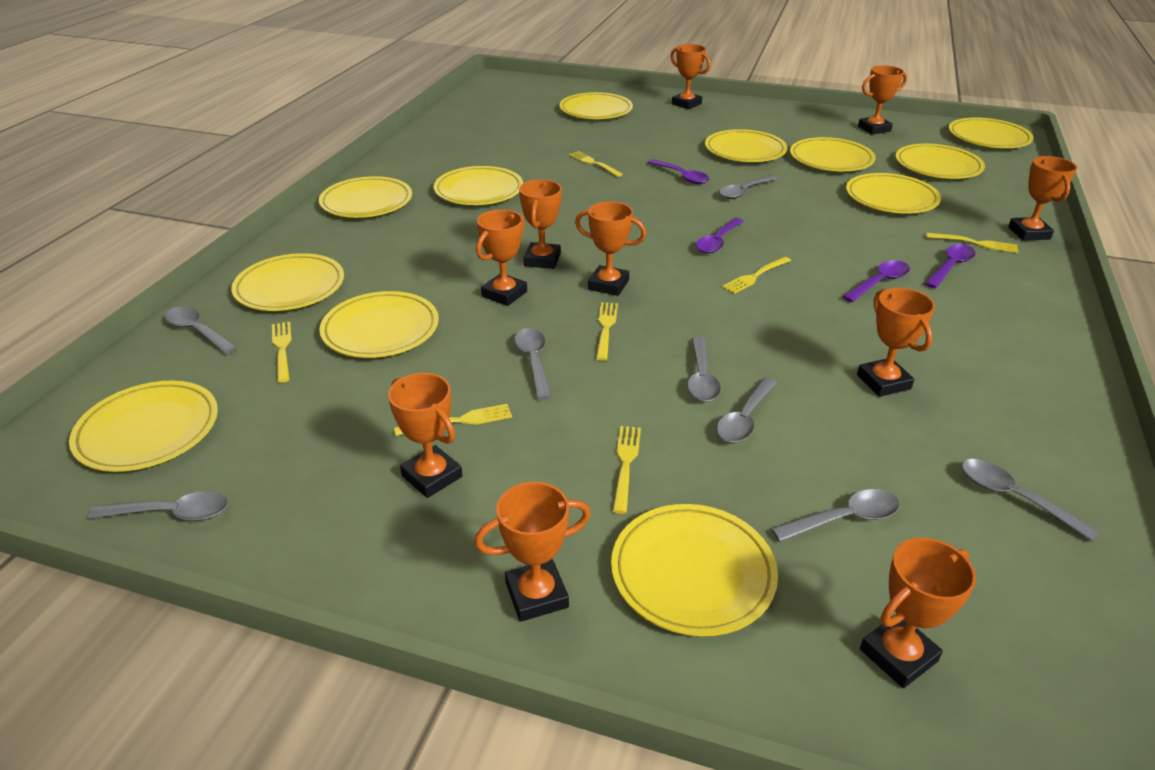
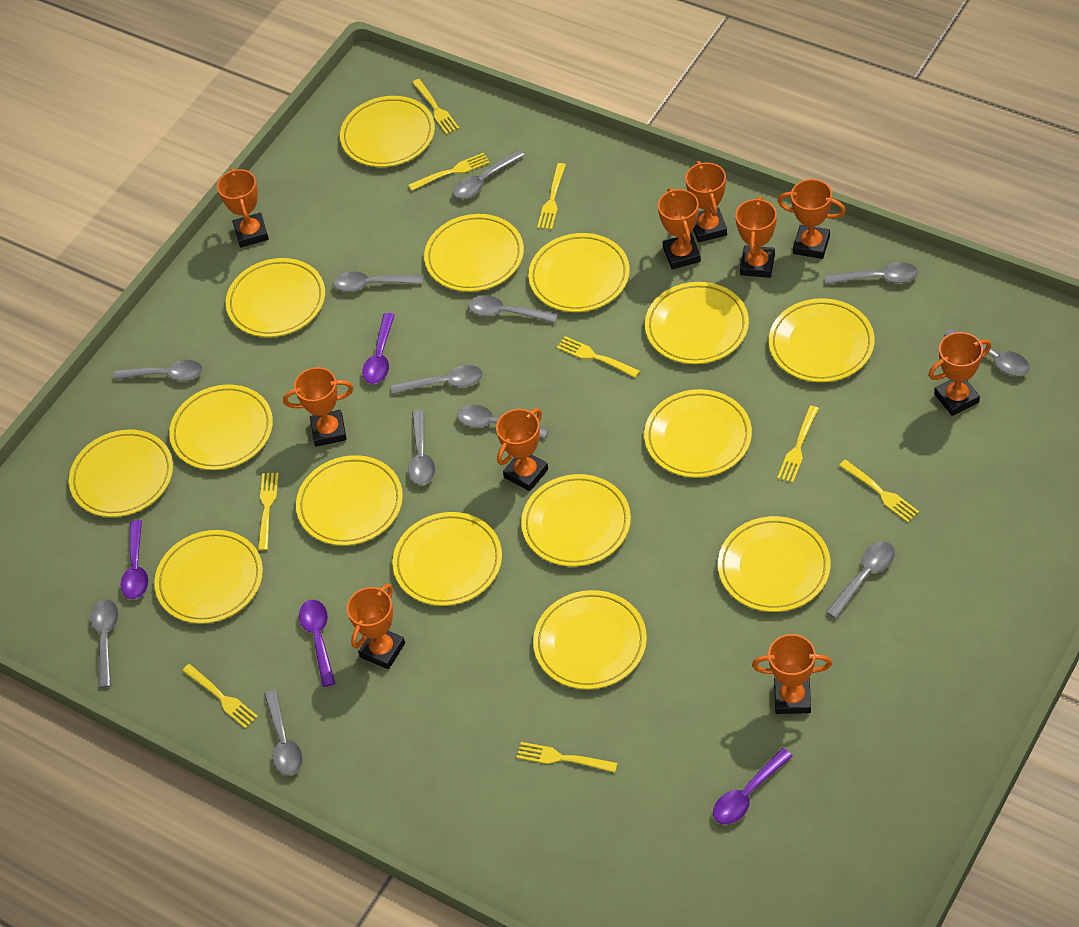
grey spoon: [88,491,228,521] [165,307,237,354] [514,328,551,400] [687,337,721,402] [716,378,777,443] [719,175,777,199] [771,489,899,542] [961,459,1099,541] = 8 -> [91,600,119,688] [113,360,203,381] [264,690,303,776] [333,271,423,292] [391,365,483,394] [408,410,435,485] [453,150,525,199] [457,405,549,439] [468,295,558,323] [825,262,918,284] [826,542,895,619] [944,328,1030,376] = 12
yellow fork: [272,322,292,383] [394,404,512,436] [569,151,623,177] [596,302,618,361] [613,426,641,514] [722,257,791,294] [926,233,1018,253] = 7 -> [182,664,258,729] [258,473,279,551] [409,153,490,191] [412,79,459,135] [516,742,618,773] [537,163,566,230] [557,336,640,378] [777,406,819,483] [839,460,919,522] = 9
yellow plate: [69,381,218,472] [231,253,344,311] [319,176,412,218] [319,291,439,358] [434,166,523,205] [559,92,633,119] [611,504,778,636] [705,129,787,162] [790,137,876,171] [846,173,941,214] [895,144,985,179] [949,118,1034,148] = 12 -> [69,430,173,517] [154,530,263,624] [169,384,273,470] [226,258,325,337] [296,455,403,546] [340,96,435,167] [393,512,502,606] [424,214,524,292] [521,474,631,567] [528,233,630,312] [533,590,647,689] [644,389,752,478] [645,282,749,364] [718,516,831,612] [769,298,875,382] = 15

